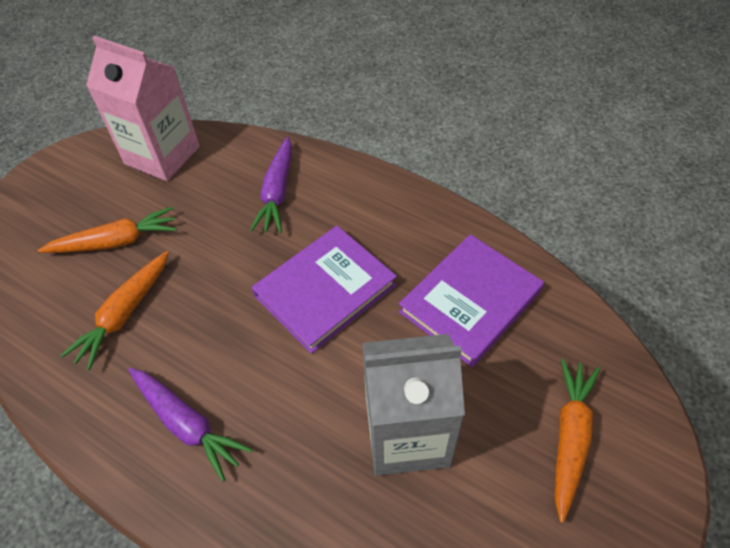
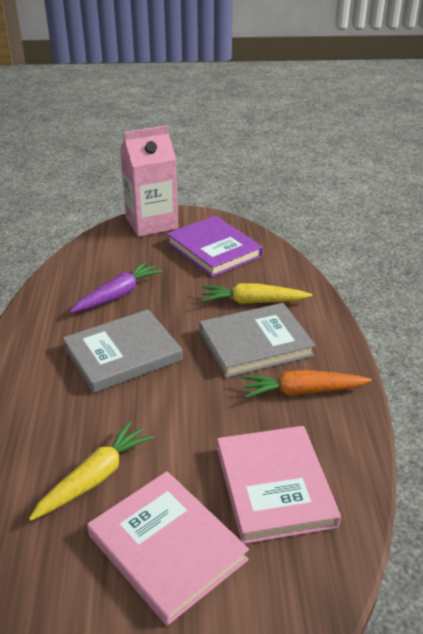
grey book: none = 0 -> [63,309,183,393] [199,303,316,378] = 2
grey carton: [362,334,465,476] = 1 -> none = 0
orange carrot: [38,207,177,253] [60,251,169,371] [555,359,600,523] = 3 -> [241,370,372,398] = 1
pink book: none = 0 -> [87,471,249,625] [217,426,341,544] = 2
purple book: [252,226,397,354] [399,234,544,367] = 2 -> [167,216,263,277] = 1
purple carrot: [128,368,252,482] [250,137,292,233] = 2 -> [70,261,162,313] = 1
yellow carrot: none = 0 -> [29,421,154,521] [201,283,312,304] = 2

